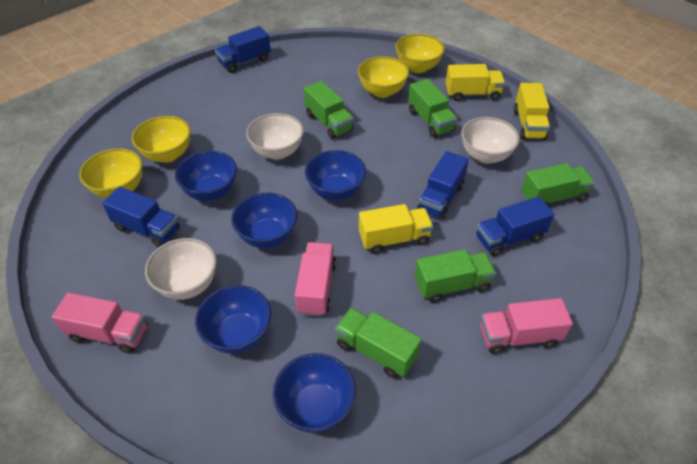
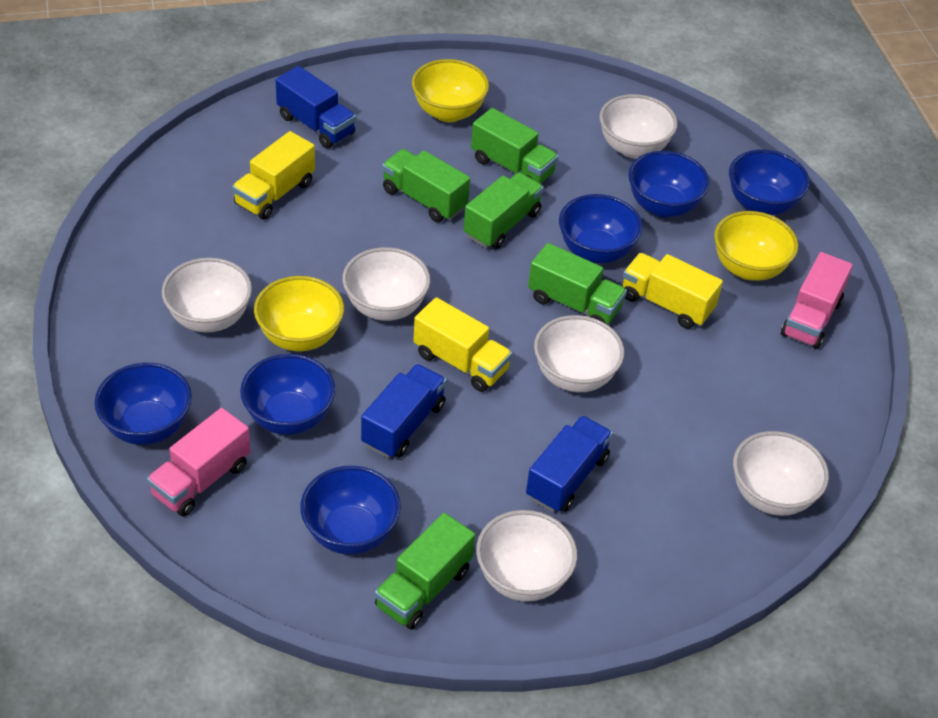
blue bowl: [175,151,237,201] [195,285,271,354] [231,193,297,248] [273,353,356,433] [305,150,366,201] = 5 -> [95,363,192,445] [240,354,335,435] [300,466,401,555] [559,194,643,263] [628,151,710,218] [729,150,810,215] = 6
blue truck: [102,187,180,247] [215,26,271,73] [417,151,469,220] [476,196,554,256] = 4 -> [276,66,356,149] [361,364,446,458] [526,416,613,512] = 3
pink truck: [52,292,147,354] [295,242,337,316] [480,298,573,354] = 3 -> [147,408,251,517] [781,252,853,349] = 2
white bowl: [145,238,217,300] [246,113,304,160] [461,117,520,164] = 3 -> [162,258,252,333] [342,247,430,321] [476,510,577,602] [534,315,624,392] [599,94,678,158] [733,431,829,516] = 6
yellow bowl: [79,148,143,198] [132,116,191,163] [358,56,409,98] [395,34,445,73] = 4 -> [254,276,344,351] [412,59,489,122] [714,211,798,281] = 3

